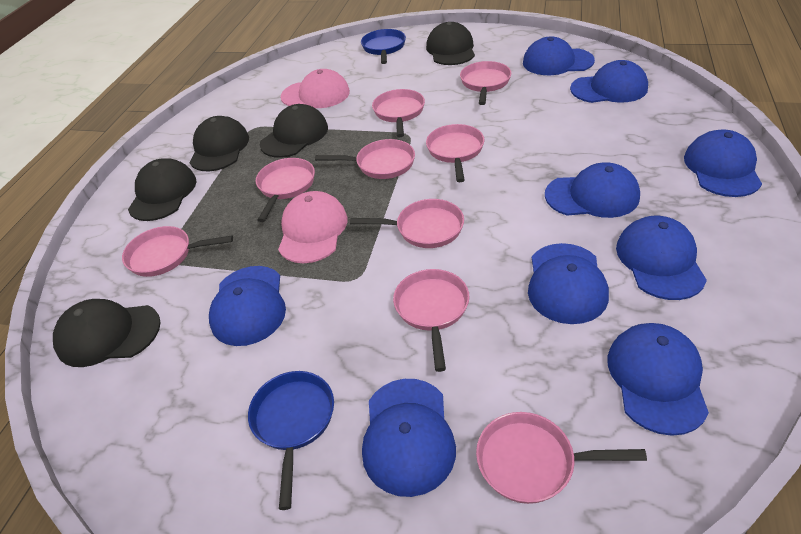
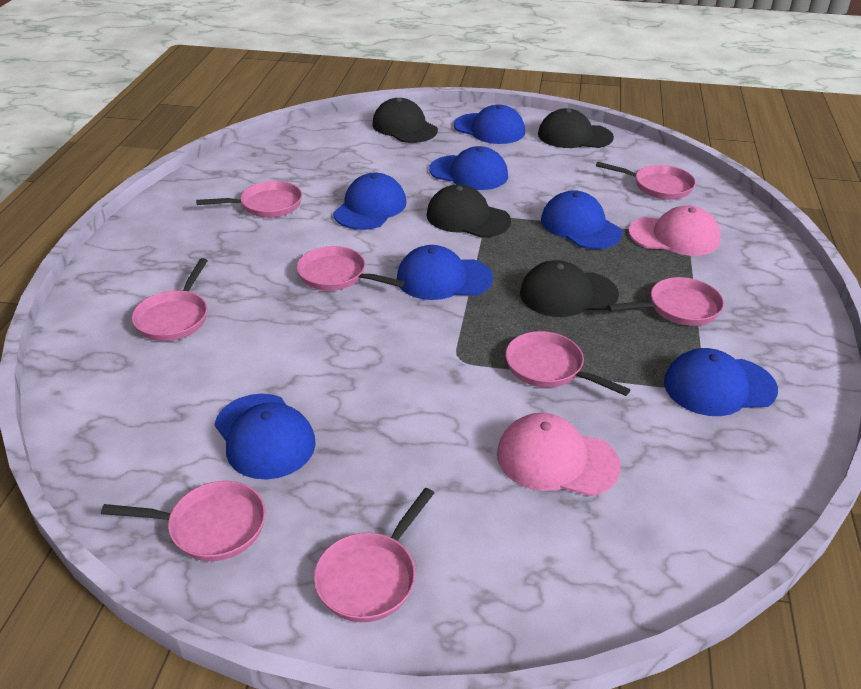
black cap: [53,299,161,367] [128,158,197,221] [189,116,249,171] [260,104,328,158] [426,22,475,65] = 5 -> [372,98,438,143] [426,184,511,238] [520,260,619,317] [538,108,614,148] = 4
blue cap: [209,266,286,346] [362,379,456,497] [523,37,595,75] [528,243,609,324] [545,163,640,218] [570,60,648,103] [607,323,709,436] [616,216,707,300] [684,129,762,197] = 9 -> [214,394,316,480] [333,173,407,230] [397,245,493,300] [429,146,508,190] [454,105,525,144] [541,190,622,249] [664,348,778,416] = 7
blue pan: [248,371,334,510] [361,29,406,64] = 2 -> none = 0
pink pan: [122,226,233,277] [256,158,315,222] [315,139,415,179] [350,199,464,248] [372,89,425,137] [393,269,469,372] [426,124,484,182] [460,61,511,105] [476,412,647,504] = 9 -> [101,481,266,561] [132,258,208,341] [196,181,302,218] [297,246,405,291] [314,488,434,622] [506,331,630,396] [596,162,696,200] [607,277,724,326] = 8

